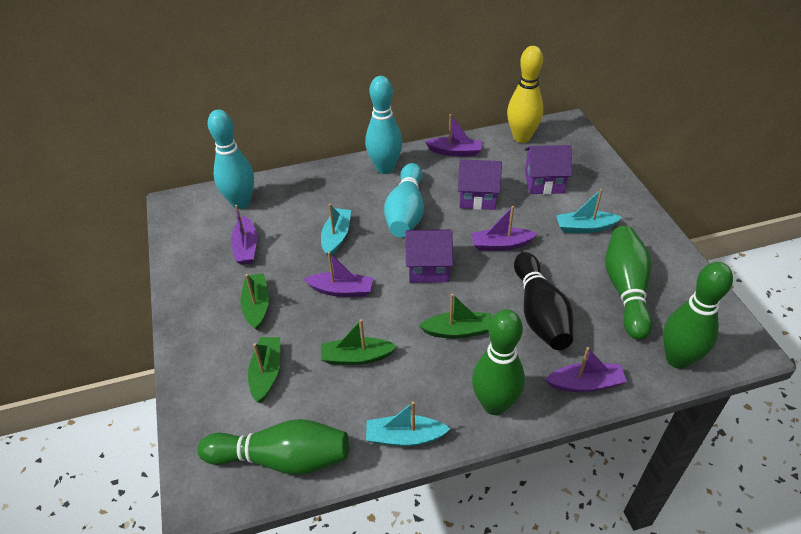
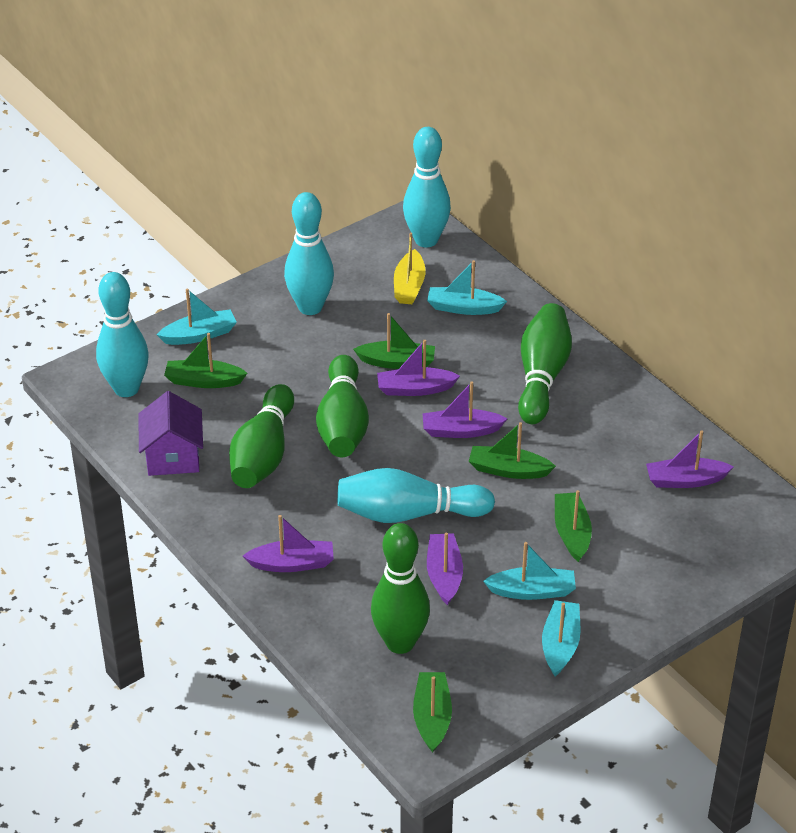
black bowling pin: [514,252,573,350] = 1 -> none = 0
green boat: [240,273,269,330] [248,337,280,403] [321,319,397,365] [419,294,492,338] = 4 -> [164,333,247,388] [353,313,435,369] [413,672,452,752] [469,422,556,479] [555,490,592,562] = 5
purple house: [405,229,453,283] [458,159,502,210] [524,145,572,194] = 3 -> [139,391,203,476] = 1
turquoise boat: [321,204,351,256] [366,401,450,446] [556,189,622,233] = 3 -> [157,288,237,345] [427,260,507,315] [483,542,576,600] [542,600,581,676] = 4
turquoise bowling pin: [208,109,254,209] [365,76,403,174] [384,163,424,237] = 3 -> [96,272,149,397] [284,192,334,315] [337,468,495,523] [403,127,451,248] = 4
yellow boat: none = 0 -> [394,233,426,304] = 1
yellow bowling pin: [507,46,543,143] = 1 -> none = 0

